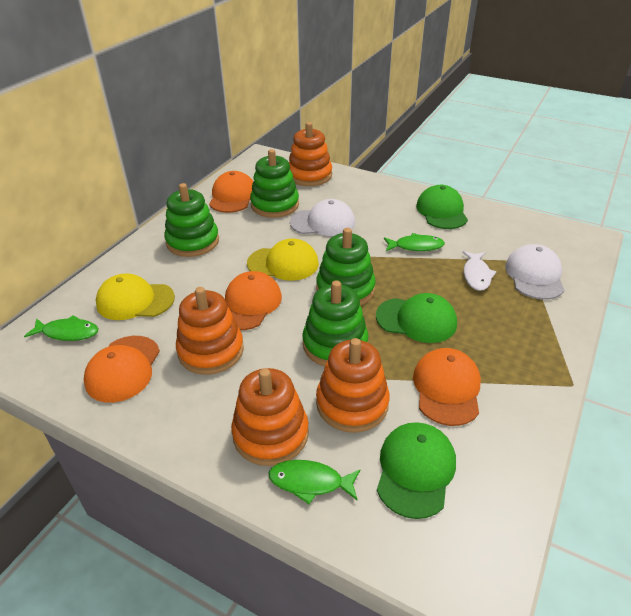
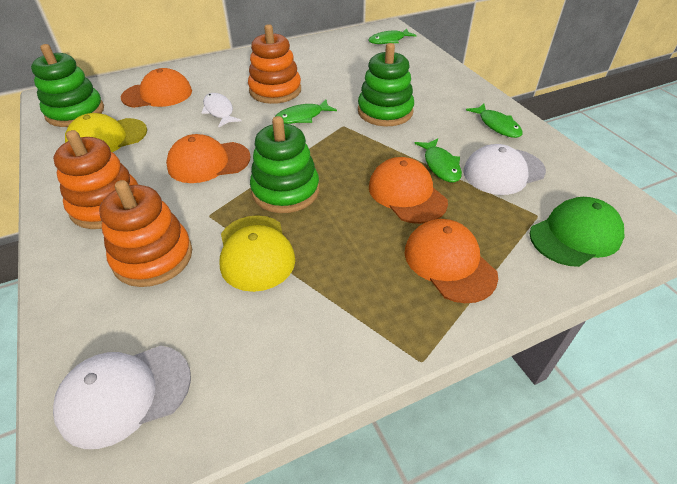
green cap: [376,293,457,343] [377,422,456,519] [416,185,468,229] = 3 -> [530,197,624,267] = 1
green fish: [24,315,98,341] [268,460,361,504] [384,233,445,251] = 3 -> [275,100,337,124] [368,28,417,44] [414,138,462,182] [466,103,523,138] = 4
green stacking toy: [164,183,219,257] [250,149,299,218] [302,280,369,366] [316,228,376,306] = 4 -> [31,44,104,127] [250,116,319,213] [358,43,414,126] = 3
orange stacking toy: [176,287,244,375] [231,368,309,466] [289,122,332,186] [316,338,390,433] = 4 -> [53,130,138,229] [99,180,192,287] [248,24,301,104] = 3

